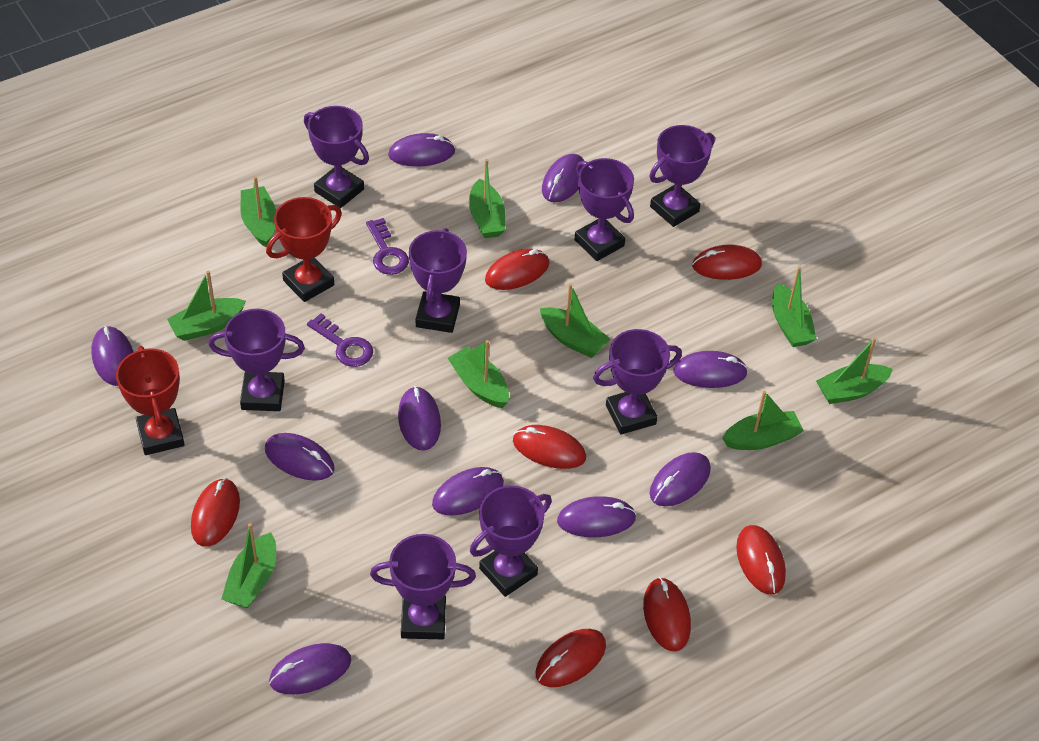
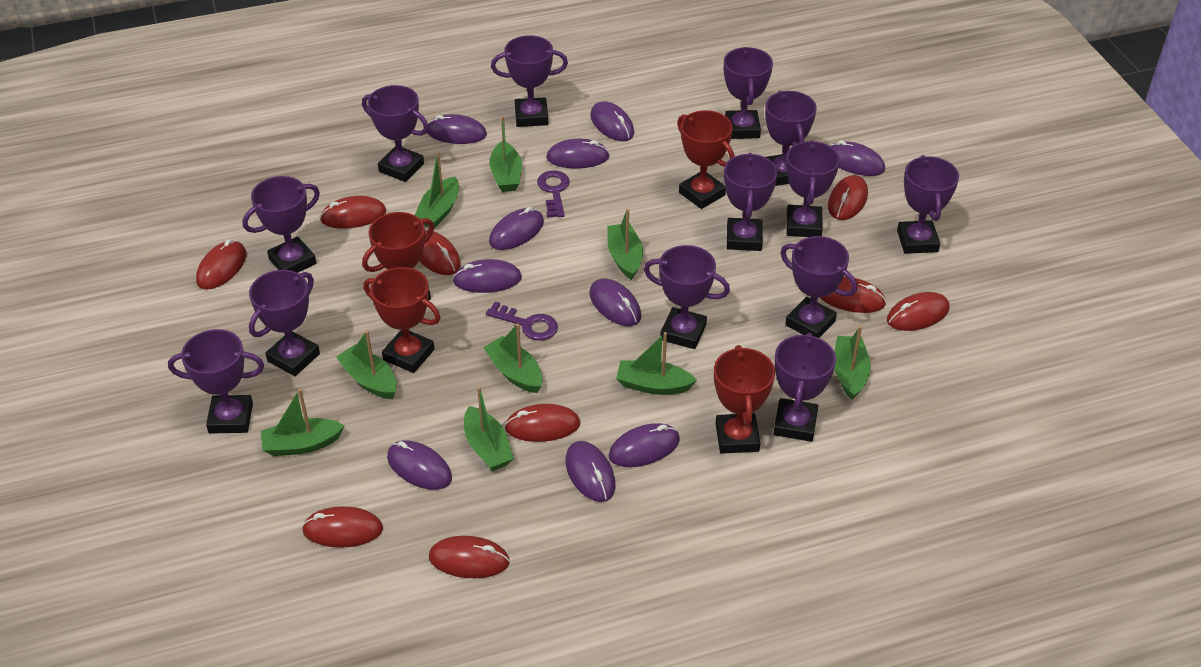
purple trophy: [209,309,305,411] [304,106,369,208] [370,534,476,639] [409,228,467,333] [470,485,552,597] [574,158,634,261] [593,329,682,434] [649,125,715,227] = 8 -> [168,329,264,434] [243,176,320,273] [249,270,320,376] [362,85,429,182] [491,35,568,127] [644,245,730,349] [724,47,773,139] [724,153,778,251] [765,91,817,186] [773,333,836,442] [780,236,857,338] [786,140,840,237] [897,155,959,254] = 13
red mouse: [191,478,240,547] [485,249,549,290] [513,425,586,469] [535,629,606,687] [643,577,691,651] [692,245,762,280] [736,525,786,595] = 7 -> [196,239,246,290] [302,506,383,548] [320,196,386,229] [420,230,461,275] [429,536,510,578] [504,404,580,442] [820,277,887,313] [828,175,868,220] [887,292,950,331] = 9
red trophy: [116,346,185,455] [266,197,342,302] = 2 -> [362,212,434,301] [364,267,440,373] [677,110,735,209] [714,345,775,454] = 4

